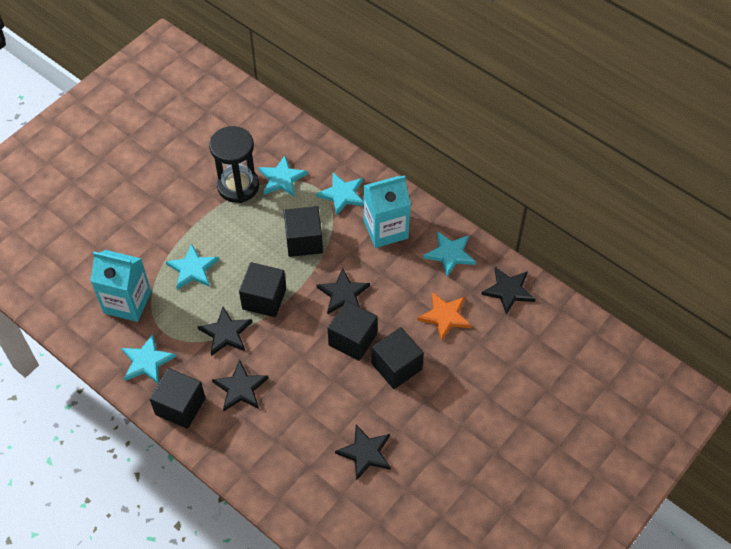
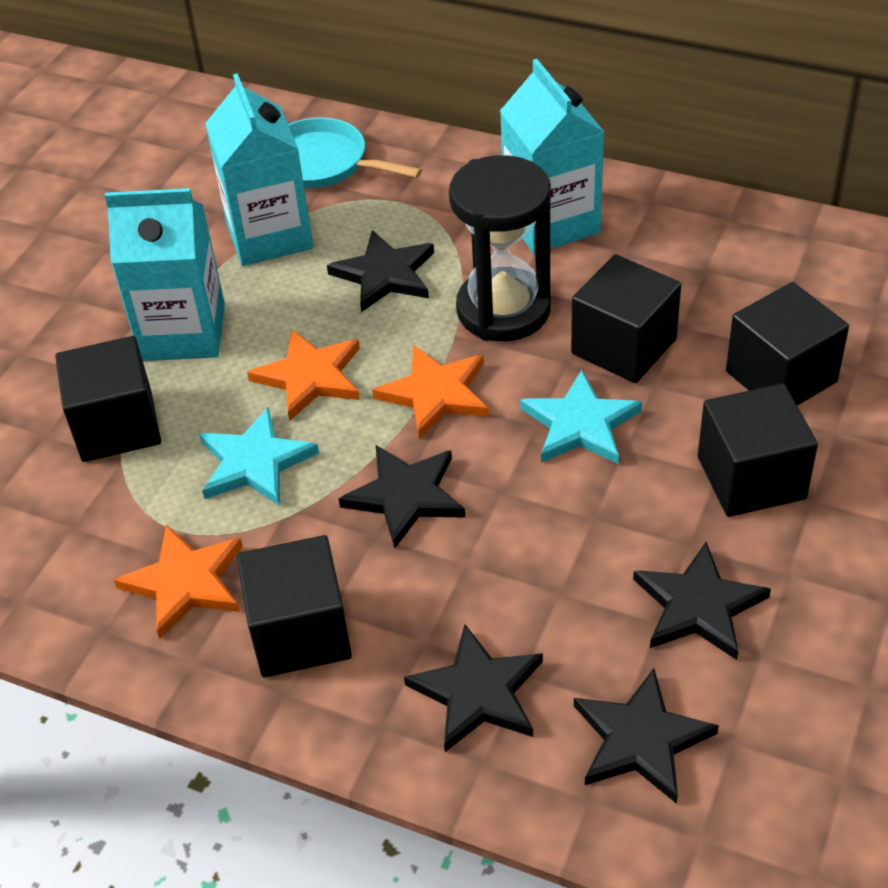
orange star: [417,292,472,341] = 1 -> [114,525,243,639] [247,329,360,421] [372,345,489,439] = 3
turquoise carton: [91,250,151,322] [364,175,411,248] = 2 -> [104,188,225,361] [205,73,313,266] [500,59,604,254] = 3
turquoise pan: none = 0 -> [288,117,422,188] = 1
turquoise star: [121,334,176,384] [166,244,219,290] [258,156,308,197] [316,173,364,216] [423,231,476,277] = 5 -> [199,407,319,506] [520,370,642,465] = 2

